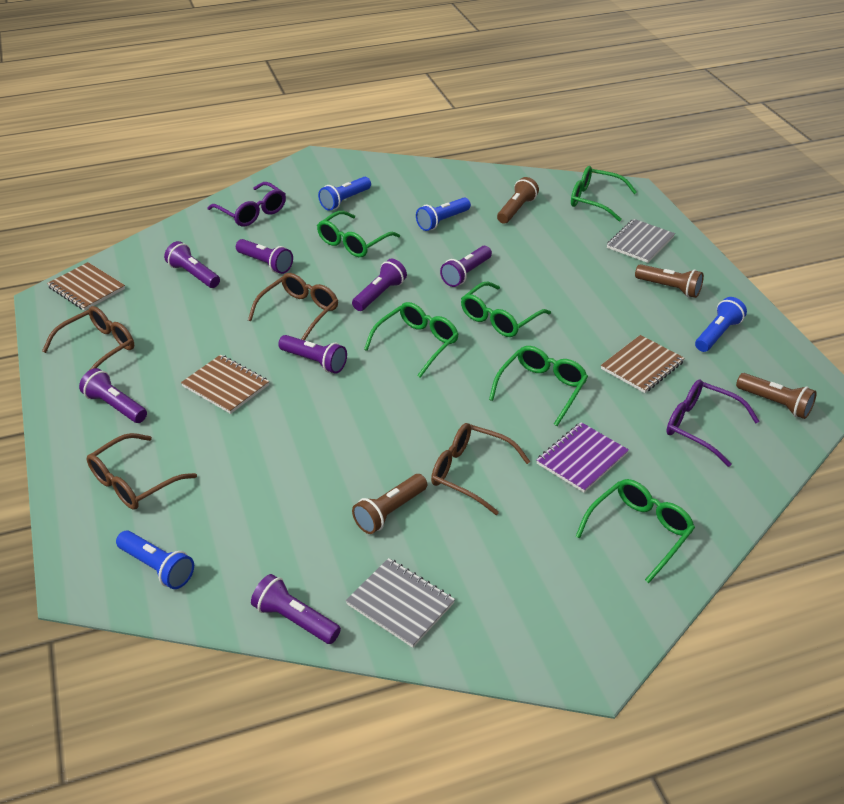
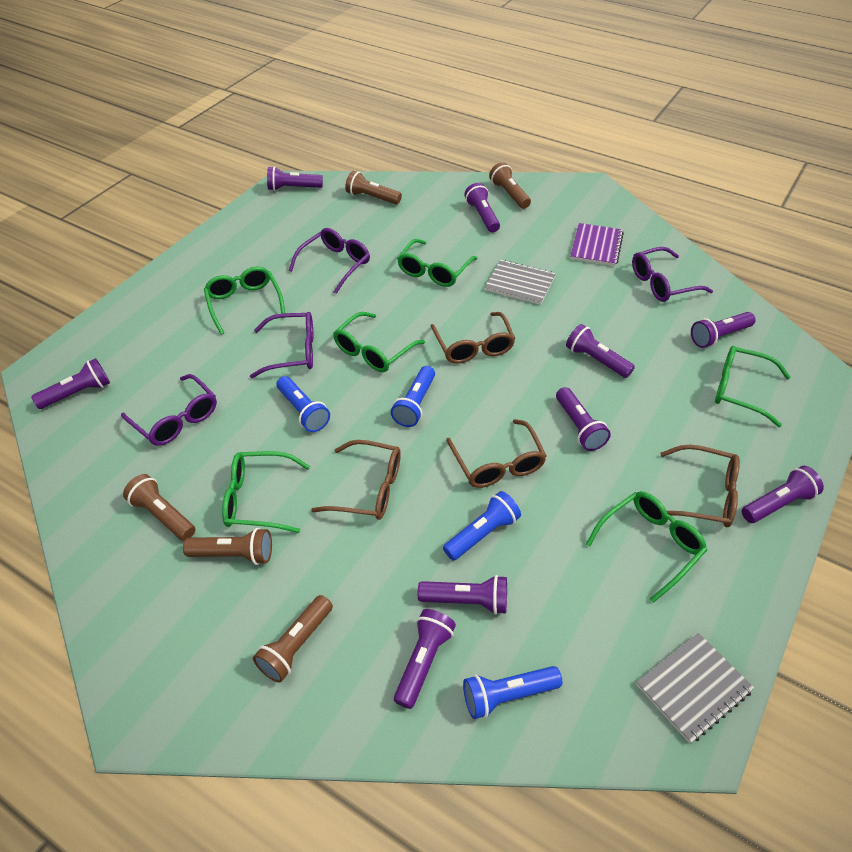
brown flashlight: [352,474,427,534] [497,177,539,224] [635,264,704,298] [736,373,817,419] = 4 -> [123,474,195,541] [183,528,272,565] [253,595,333,683] [345,171,402,204] [489,162,531,209] = 5
brown notebook: [47,262,125,311] [181,355,269,414] [601,335,685,393] = 3 -> none = 0
purple flashlight: [79,368,147,423] [164,241,220,288] [236,239,293,274] [251,574,341,644] [278,335,347,374] [352,259,407,311] [440,246,492,287] = 7 -> [31,358,110,409] [267,166,323,191] [394,609,456,709] [418,575,507,615] [464,183,500,232] [556,387,611,451] [566,324,635,378] [691,312,756,348] [742,466,824,523] = 9
purple glasses: [208,182,286,226] [666,380,759,467] = 2 -> [121,374,217,446] [250,312,313,378] [289,228,370,294] [632,247,713,302] = 4

